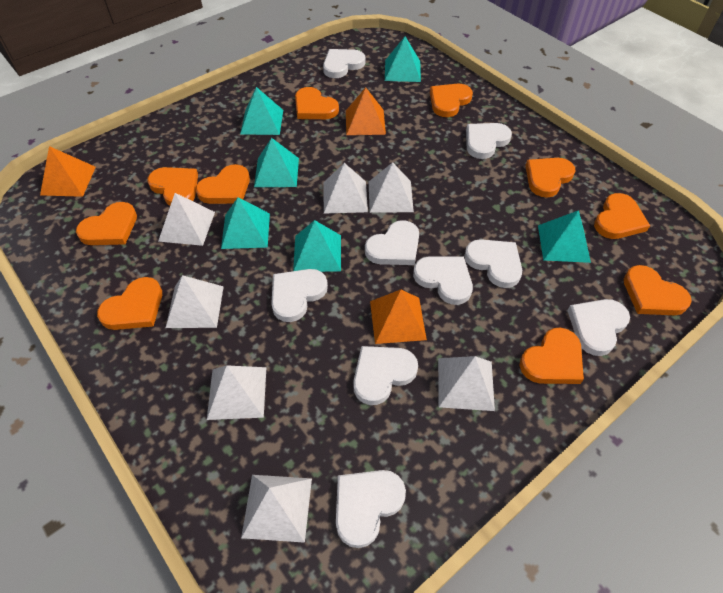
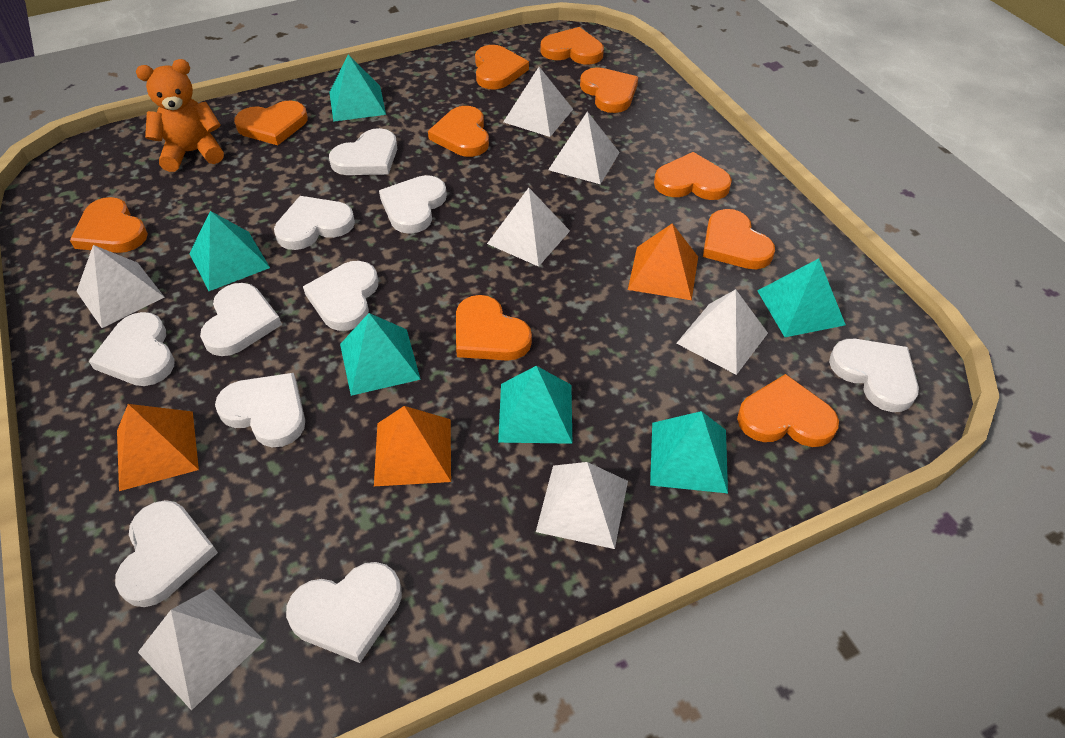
orange teddy bear: none = 0 -> [136,59,224,172] = 1
white heart: [271,269,328,322] [323,49,366,78] [336,470,406,548] [353,346,418,405] [365,220,419,265] [413,256,473,305] [464,239,522,288] [466,123,512,159] [567,299,630,356] = 9 -> [89,312,175,386] [115,500,218,607] [200,283,282,356] [215,373,305,447] [274,196,355,250] [286,562,402,663] [303,261,378,331] [329,128,397,175] [379,175,447,234] [829,339,919,412] = 10

